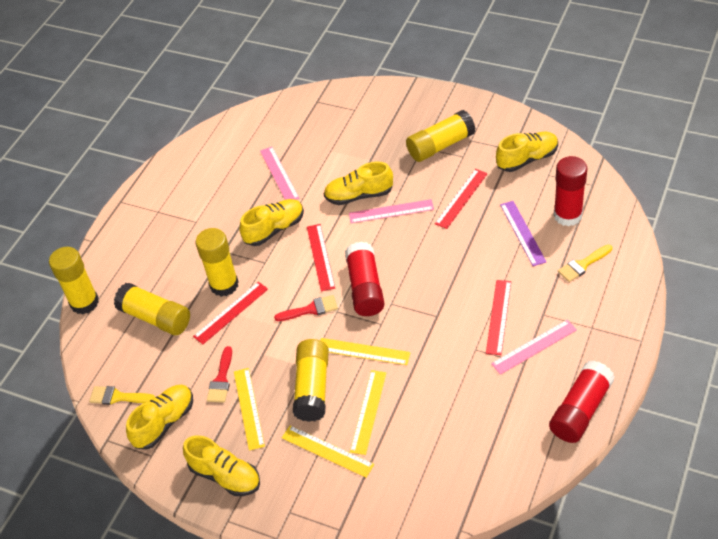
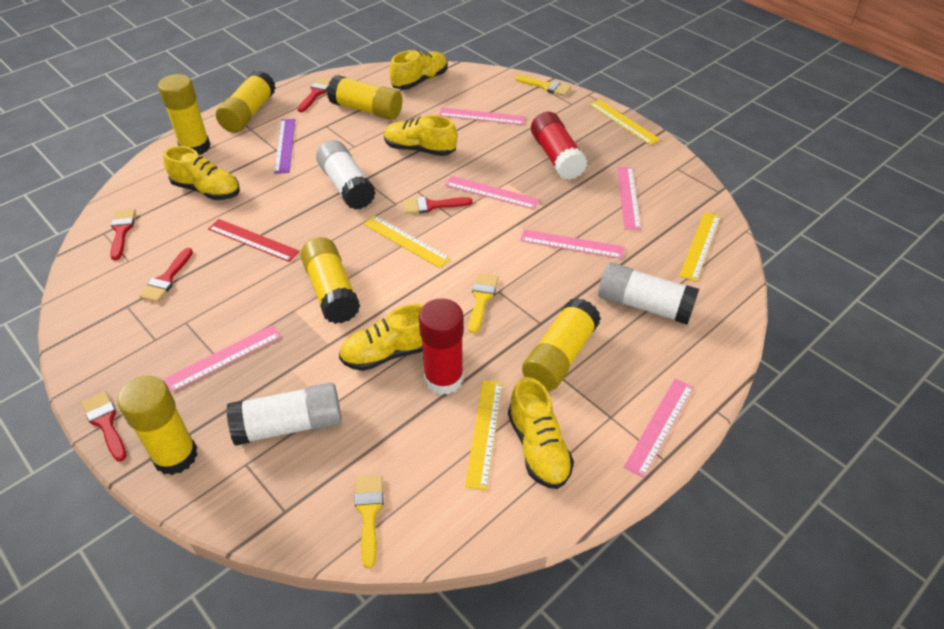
pink ruler: [260,147,300,200] [349,199,434,223] [491,320,577,375] = 3 -> [164,325,281,392] [439,107,525,125] [445,176,540,209] [520,229,624,259] [617,167,641,230] [624,379,693,478] = 6
red brush: [207,346,232,403] [274,295,338,321] = 2 -> [82,391,127,461] [110,209,136,261] [139,248,193,302] [297,78,331,112] [403,197,472,214] = 5
red glue stick: [345,242,385,316] [549,360,615,443] [554,156,587,226] = 3 -> [419,298,464,395] [531,112,587,180] = 2
red ruler: [193,282,268,344] [307,224,335,292] [435,169,488,229] [486,280,511,355] = 4 -> [208,219,300,262] = 1
white glue stick: none = 0 -> [226,382,342,446] [316,140,376,210] [598,262,699,325] = 3
yellow brush: [89,386,155,405] [558,245,612,282] = 2 -> [354,475,383,568] [469,273,498,334] [515,75,571,96] = 3
yellow glue stick: [49,247,99,314] [114,283,190,335] [196,228,239,297] [293,339,329,422] [406,110,475,162] = 5 -> [117,375,198,475] [158,74,211,155] [216,70,276,133] [300,237,360,324] [327,75,402,120] [522,298,601,391] = 6

